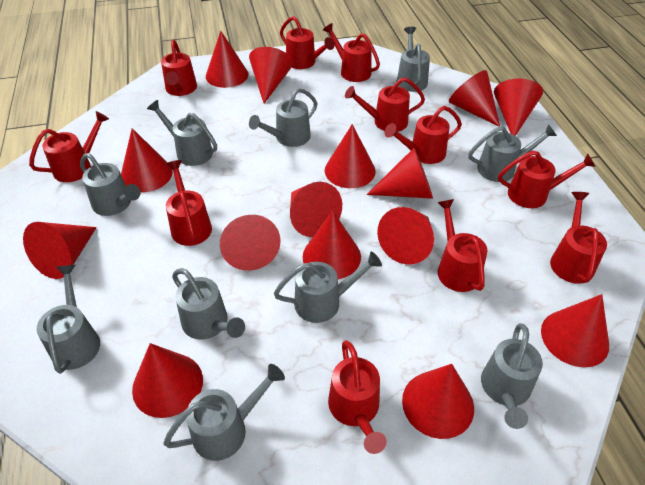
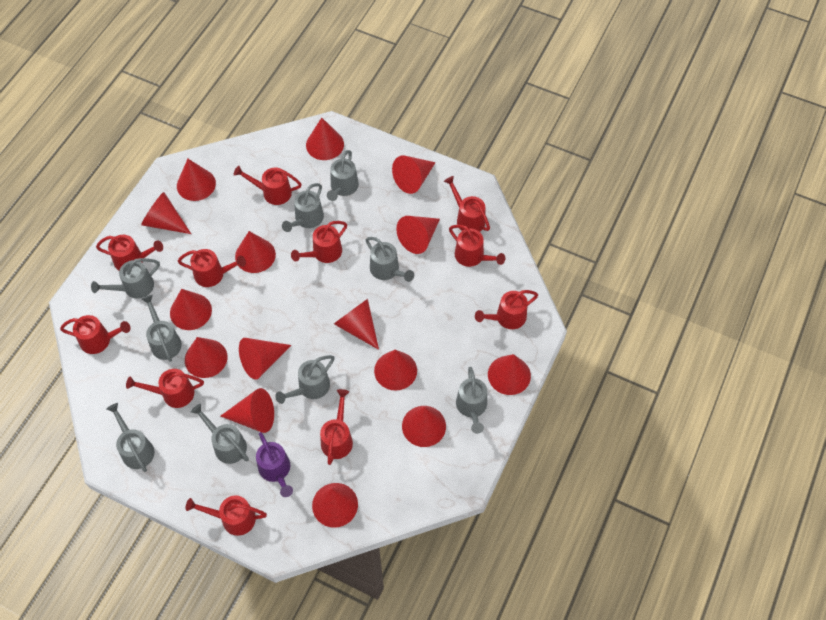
grey watering can: [37,265,100,374] [80,153,141,216] [147,100,217,166] [163,364,285,461] [172,268,245,339] [249,88,317,147] [274,251,382,323] [397,27,430,92] [469,124,557,182] [481,323,543,429] = 10 -> [91,258,160,299] [107,403,155,472] [142,295,182,362] [191,404,249,464] [275,355,335,404] [282,183,324,232] [327,150,359,201] [366,237,414,282] [456,367,487,434] = 9
purple watering can: none = 0 -> [256,432,293,497] = 1

